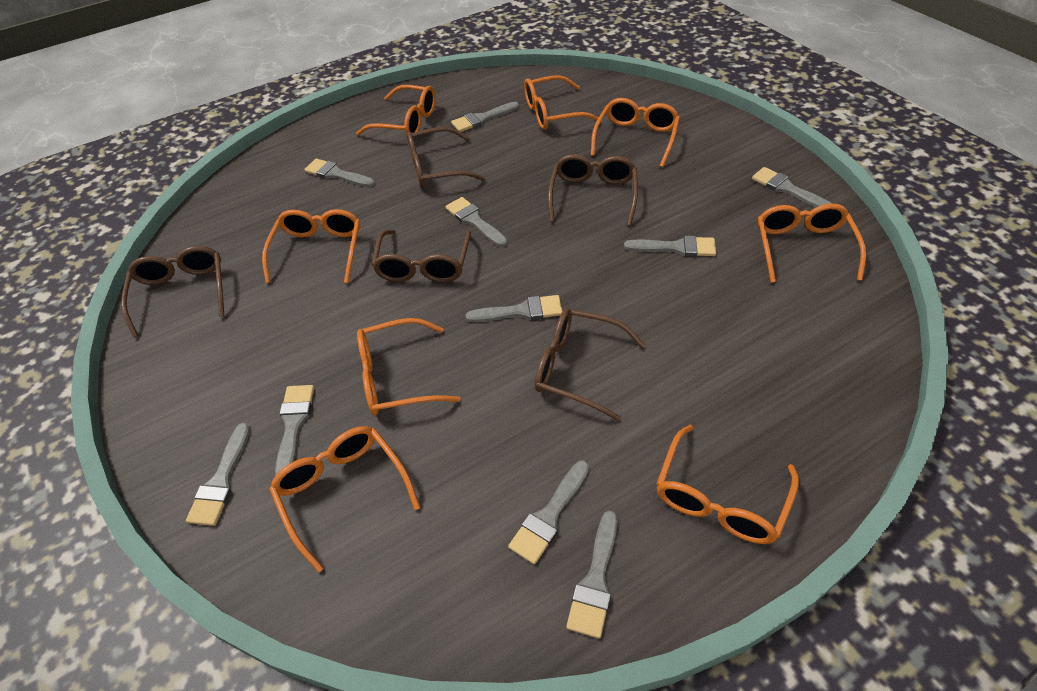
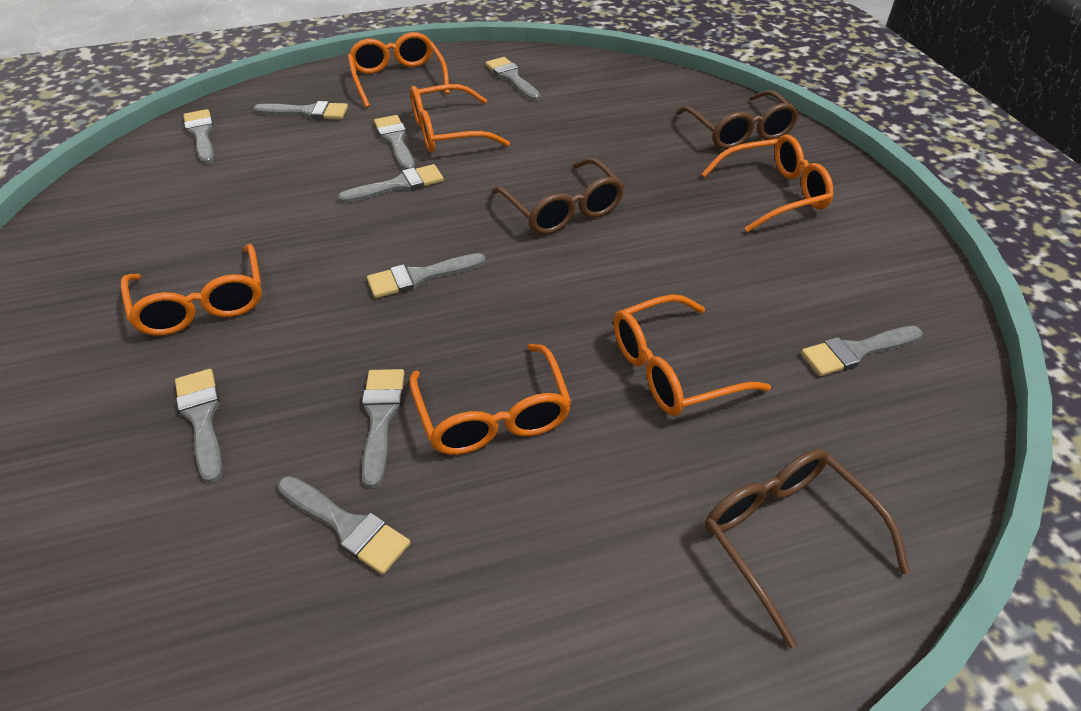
brown glasses: [121,246,225,338] [372,230,471,282] [407,127,486,188] [535,308,645,421] [548,154,638,226] = 5 -> [492,158,624,235] [676,90,799,149] [705,449,910,648] = 3
orange glasses: [262,209,360,283] [269,426,420,573] [356,85,436,138] [357,318,461,415] [524,75,602,130] [591,98,680,167] [656,425,799,544] [758,203,866,283] = 8 -> [121,244,262,336] [348,32,450,108] [409,344,572,455] [410,84,510,153] [613,294,771,416] [701,134,833,232] = 6

